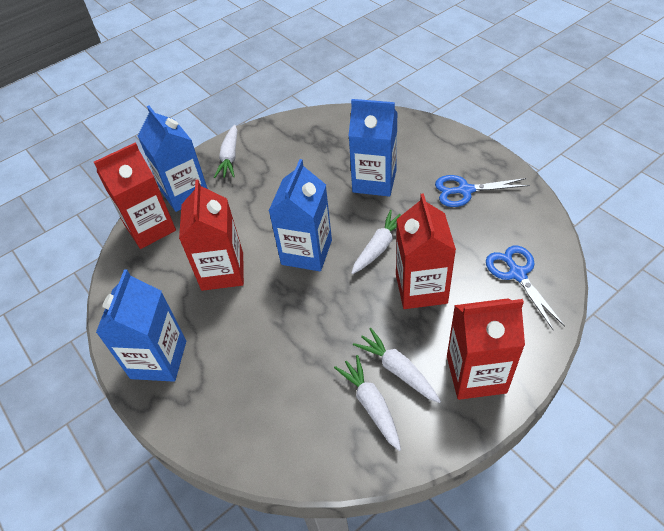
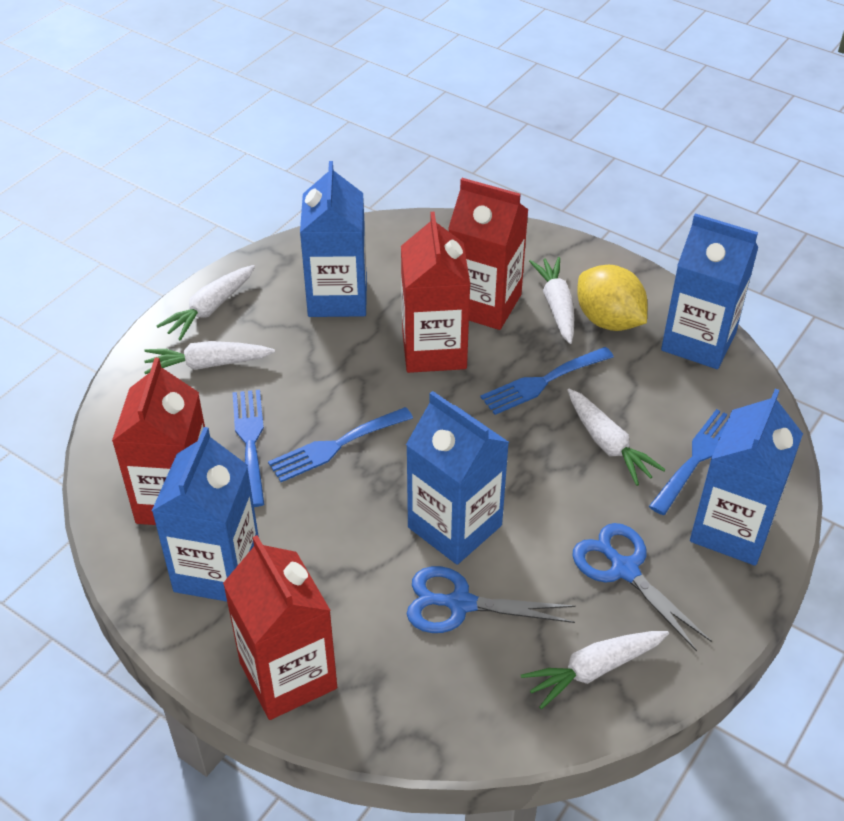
blue carton: [96,269,186,382] [138,106,208,212] [269,159,332,271] [349,99,398,197] = 4 -> [152,427,259,602] [300,161,367,317] [406,391,509,565] [661,213,759,369] [690,389,803,566] = 5
blue fork: none = 0 -> [233,390,264,507] [268,407,413,482] [480,347,614,415] [649,409,728,515] = 4
white carrot: [214,125,237,178] [334,355,401,451] [351,210,401,274] [353,328,441,403] = 4 -> [144,341,275,374] [157,265,255,341] [521,631,669,709] [529,257,574,344] [567,389,666,486] = 5
yellow lemon: none = 0 -> [577,265,648,331] = 1

